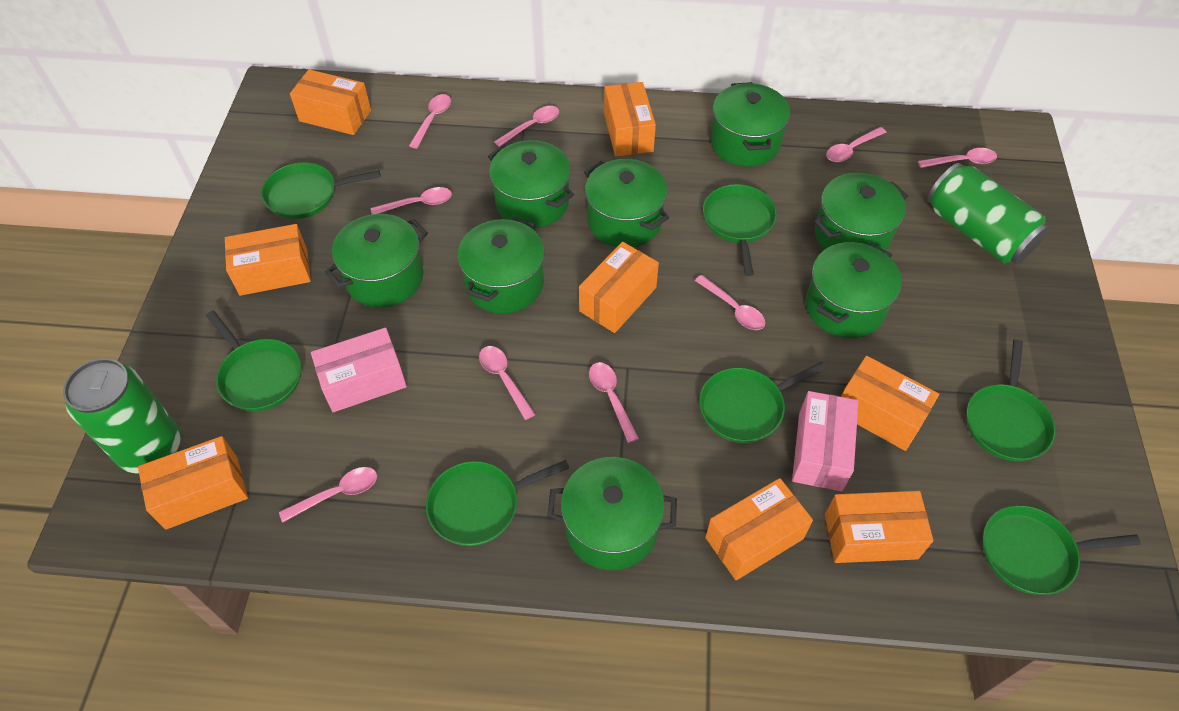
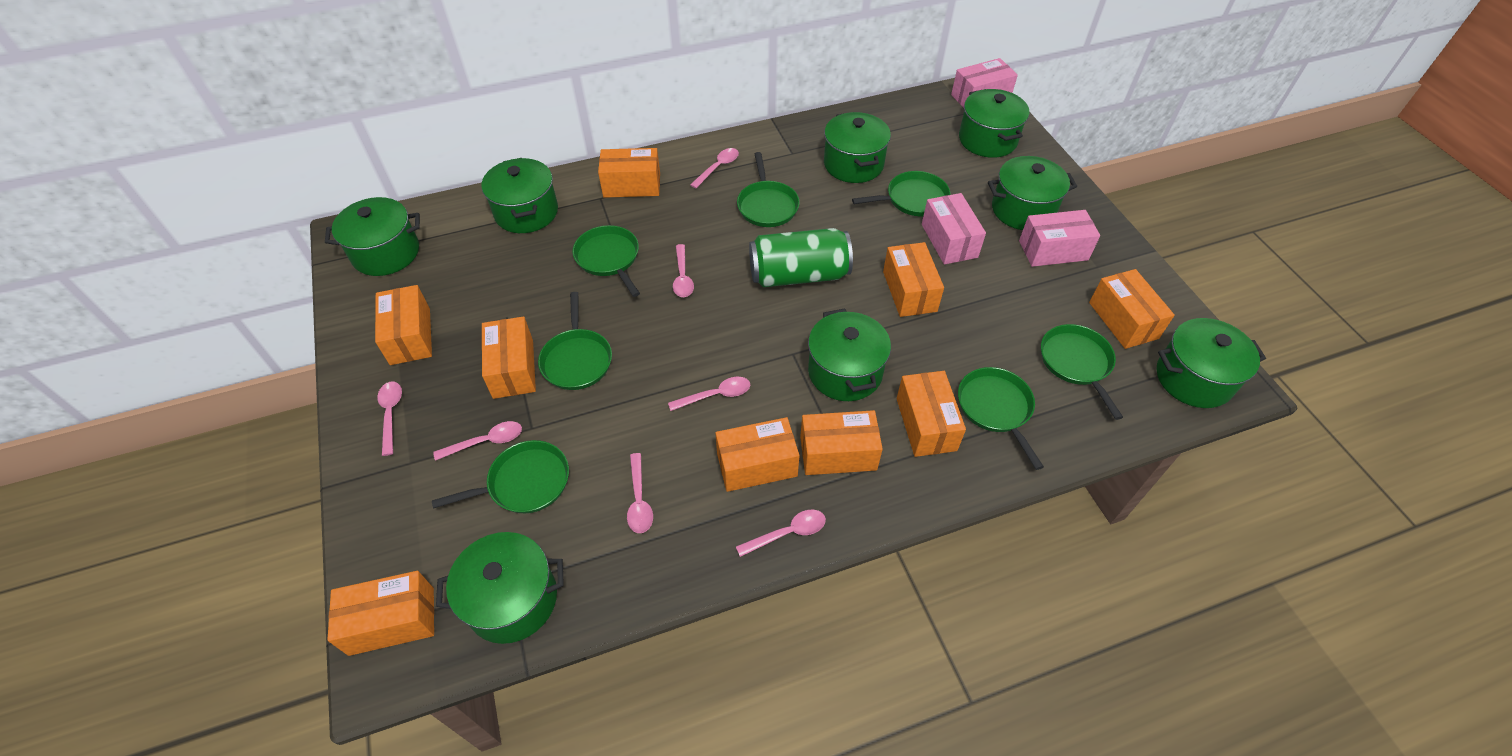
green can: [63,358,181,473] [927,163,1049,264] = 2 -> [749,228,853,287] = 1
orange box: [138,436,248,530] [225,224,311,296] [290,69,371,135] [579,242,659,333] [604,82,656,156] [705,478,813,580] [825,491,933,563] [841,356,939,451] = 8 -> [327,571,434,656] [375,285,432,365] [482,317,536,399] [598,148,660,198] [715,417,800,492] [800,410,883,475] [883,242,944,317] [896,371,966,457] [1089,269,1175,349] = 9
pink box: [311,327,407,412] [792,391,858,491] = 2 -> [922,193,986,265] [951,58,1018,108] [1019,210,1100,267] = 3
pink spoon: [279,467,377,522] [371,187,452,214] [409,94,451,149] [479,346,535,420] [494,106,559,147] [589,362,639,443] [695,275,765,330] [826,127,886,162] [918,148,997,168] = 9 -> [377,382,402,456] [433,421,522,461] [627,453,653,533] [668,377,750,411] [673,244,694,297] [690,148,739,188] [736,510,826,557] = 7

